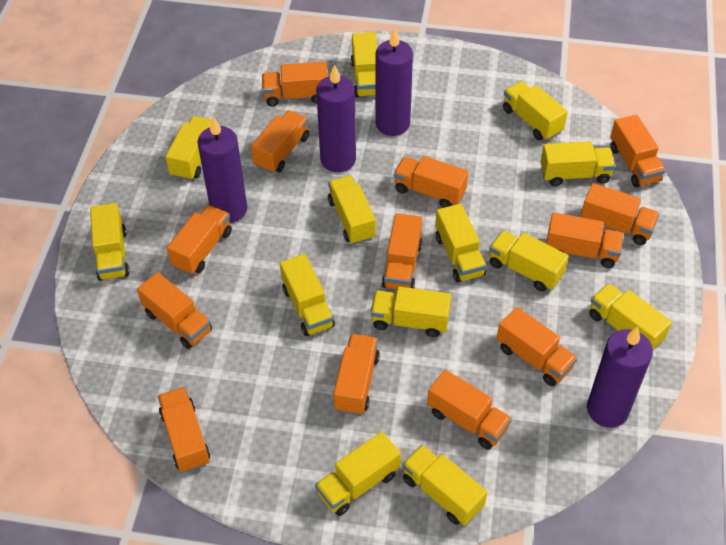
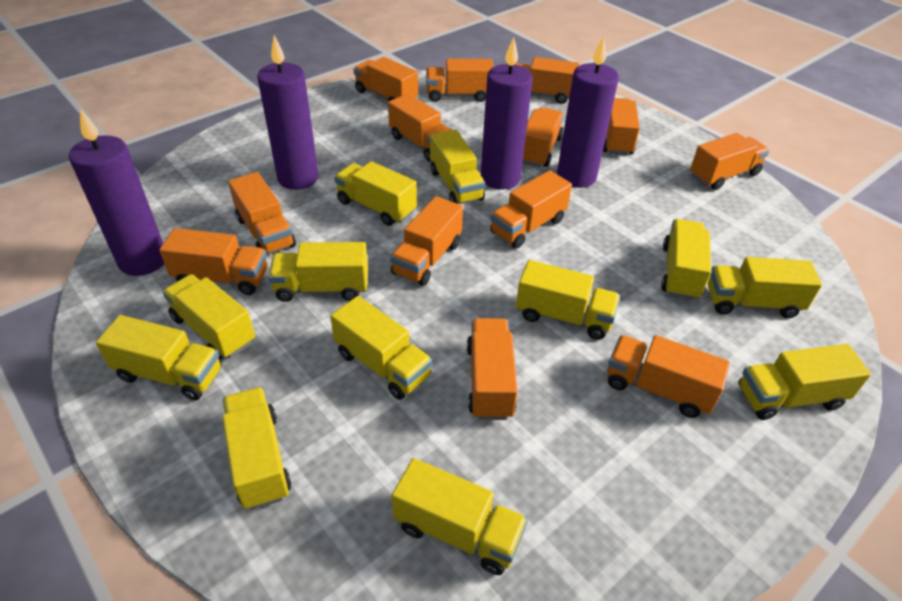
yellow truck: [90,203,130,281] [165,116,212,181] [280,254,335,336] [315,432,401,516] [328,176,376,245] [351,32,377,98] [371,287,451,337] [402,445,487,526] [435,204,487,282] [489,230,569,292] [503,81,568,140] [541,141,615,186] [589,283,672,350] = 13 -> [96,315,221,401] [162,274,255,359] [222,387,291,510] [268,242,368,302] [330,296,432,400] [334,161,417,226] [391,458,528,575] [430,130,485,204] [516,260,620,340] [661,219,711,300] [708,257,822,318] [738,344,871,420] = 12

